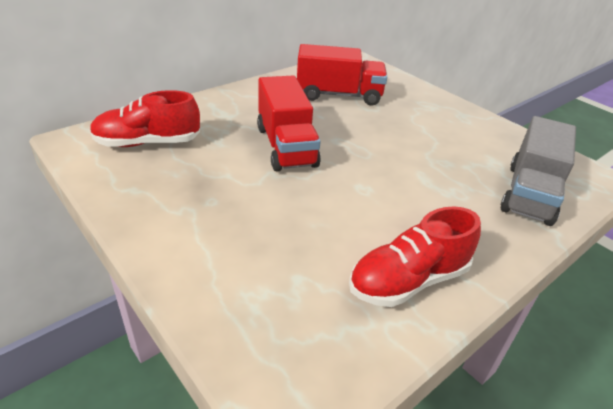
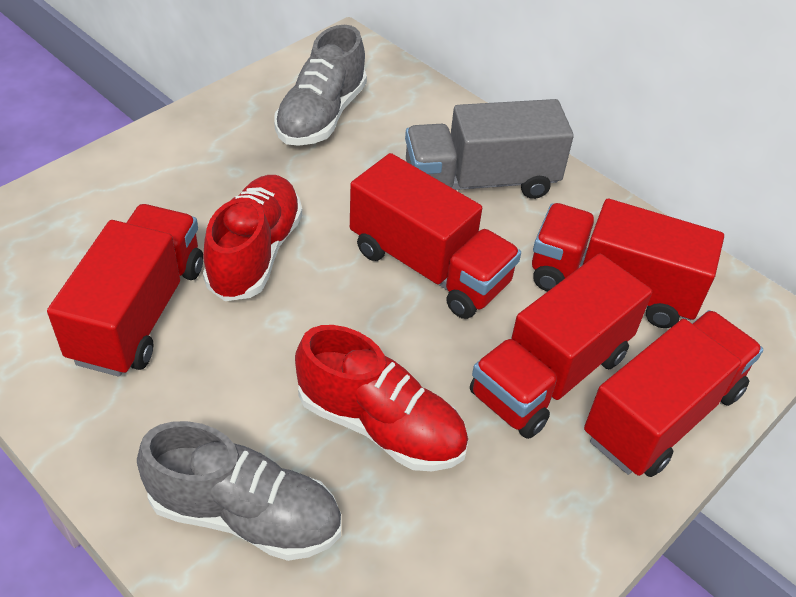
grey shoe: none = 0 -> [137,421,341,561] [274,25,367,146] = 2
red truck: [257,76,321,171] [297,44,387,106] = 2 -> [47,204,203,376] [350,153,521,319] [470,253,652,439] [532,199,724,328] [584,310,763,477] = 5

